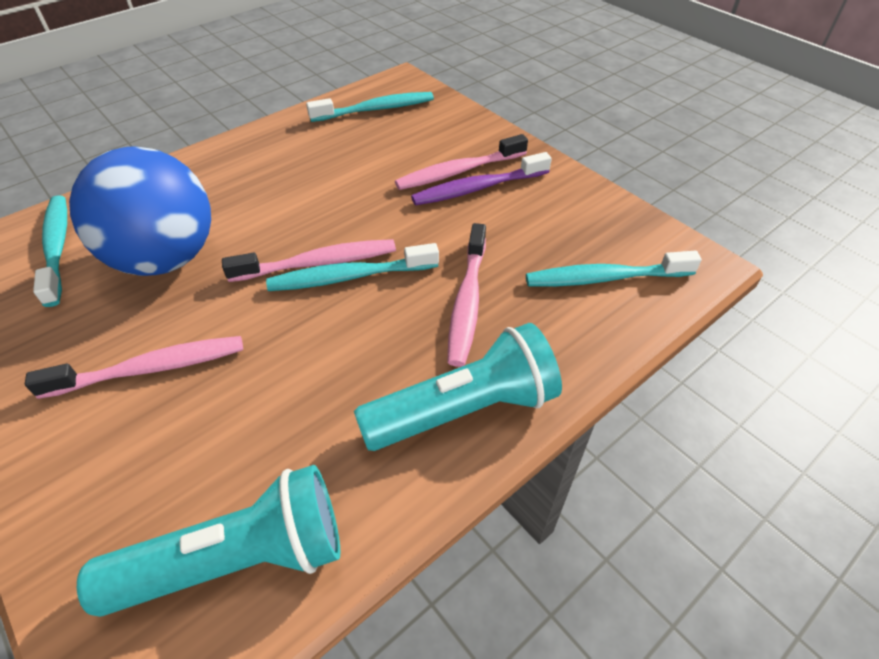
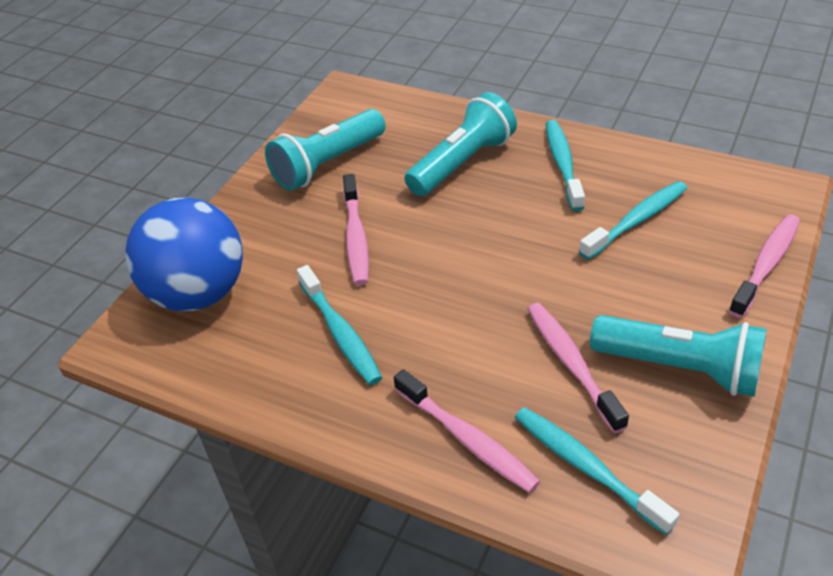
purple toothbrush: [411,152,552,205] = 1 -> none = 0
turquoise flashlight: [77,465,340,617] [354,323,562,451] = 2 -> [265,109,386,191] [404,92,517,196] [590,315,767,397] = 3

